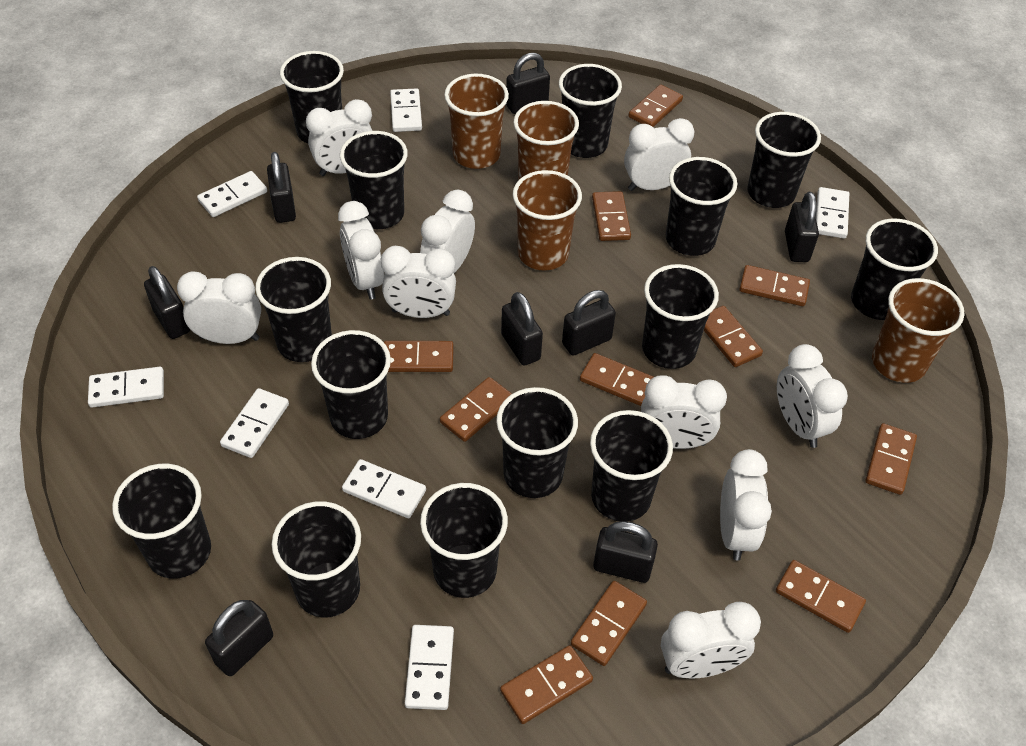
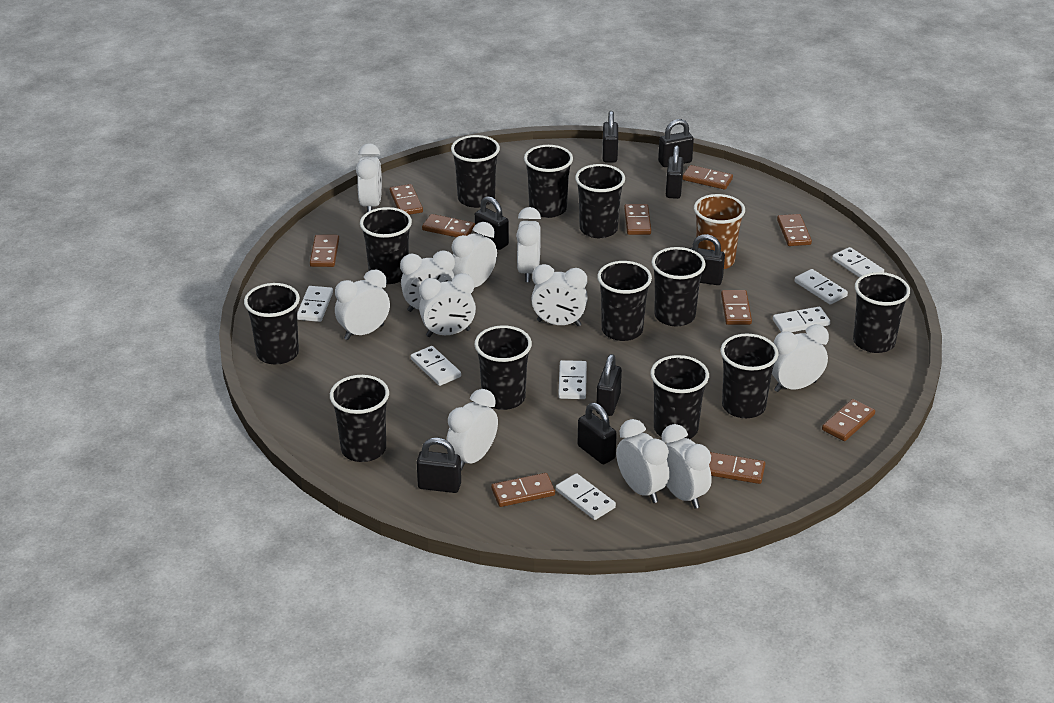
black cup: [112,464,211,579] [255,257,332,362] [272,501,361,617] [280,51,344,144] [311,330,391,439] [340,131,408,229] [420,483,508,598] [496,387,578,498] [559,64,622,158] [590,410,673,522] [642,264,719,369] [666,157,737,256] [747,112,821,208] [851,219,938,320] = 14 -> [244,283,300,365] [330,375,389,462] [360,207,412,284] [451,135,500,208] [474,325,532,410] [524,145,573,218] [575,164,625,238] [597,261,652,341] [650,355,709,439] [652,247,705,326] [721,333,778,418] [853,272,910,353] = 12
brown cup: [444,74,509,169] [513,170,582,271] [514,101,579,180] [872,278,964,383] = 4 -> [694,194,745,269] = 1
brown domino: [384,341,454,372] [440,377,512,442] [500,645,593,724] [571,581,647,666] [580,353,653,406] [592,191,631,241] [628,85,683,127] [704,306,763,367] [739,265,810,306] [776,560,866,633] [865,423,917,495] = 11 -> [310,235,339,267] [390,184,423,215] [422,214,475,237] [491,473,555,507] [624,204,651,235] [682,165,733,190] [709,452,765,484] [721,290,752,325] [777,214,812,246] [822,399,875,441] = 10
white clock: [177,271,261,344] [306,99,372,176] [338,201,384,300] [381,246,456,318] [420,190,475,273] [624,118,694,191] [641,375,727,449] [661,602,761,678] [720,449,772,561] [777,344,848,448] = 10 -> [335,270,390,340] [356,143,382,212] [400,250,455,312] [419,273,476,337] [446,389,498,471] [452,222,497,287] [516,207,541,282] [531,264,588,326] [616,419,670,503] [661,424,712,509] [772,324,829,392] = 11

